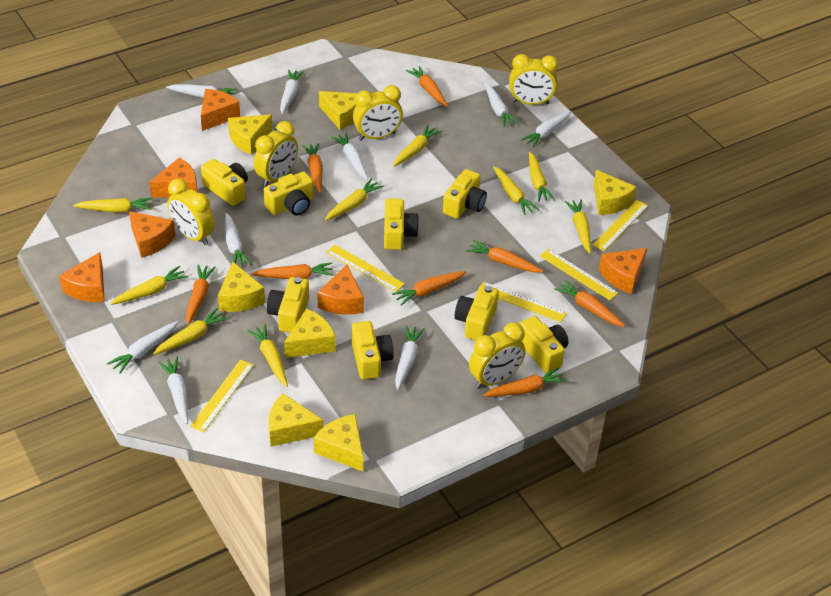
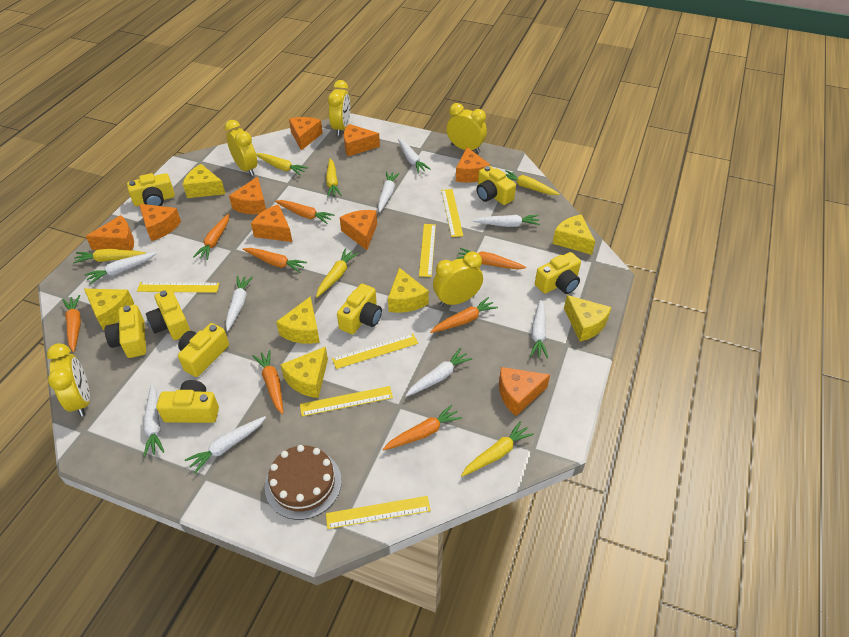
brown cake: none = 0 -> [265,445,342,520] = 1
orange cheese: [59,252,105,302] [129,211,176,258] [149,158,198,198] [201,89,240,131] [317,265,364,315] [599,248,647,294] = 6 -> [85,215,134,250] [139,204,181,241] [229,177,266,214] [251,204,292,242] [289,117,323,150] [340,210,377,250] [344,124,380,156] [456,147,490,183] [499,367,550,416] = 9
yellow carrot: [73,198,153,212] [110,266,188,305] [153,308,229,355] [247,324,288,387] [325,178,384,221] [393,125,442,167] [493,166,539,215] [529,152,555,202] [565,200,591,254] = 9 -> [73,249,146,264] [256,153,308,175] [316,249,359,297] [326,158,342,198] [461,421,534,477] [505,170,560,195] = 6
yellow ruler: [190,360,254,432] [326,245,405,292] [482,282,567,322] [540,249,618,301] [592,200,648,251] = 5 -> [137,282,220,293] [300,386,393,416] [326,496,431,529] [332,334,418,369] [419,224,436,277] [441,189,463,237] = 6

